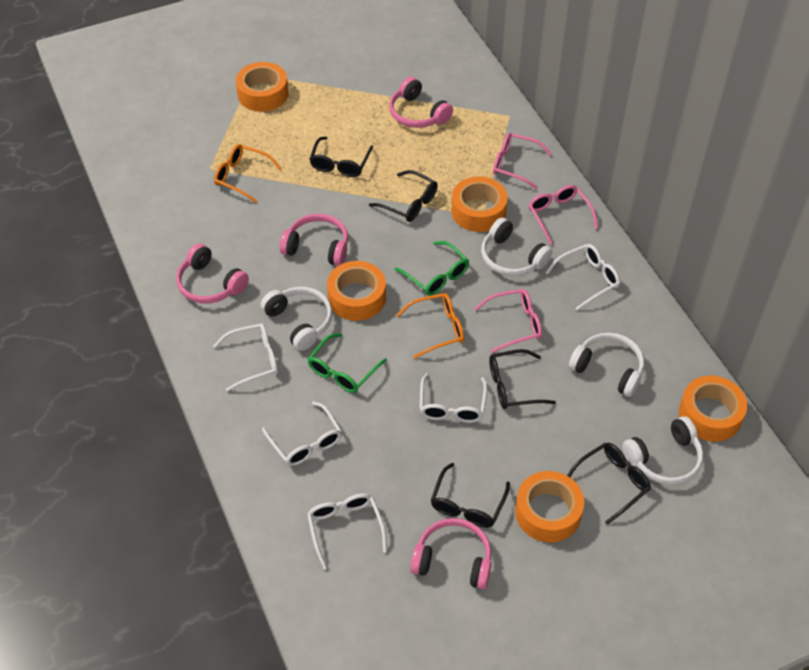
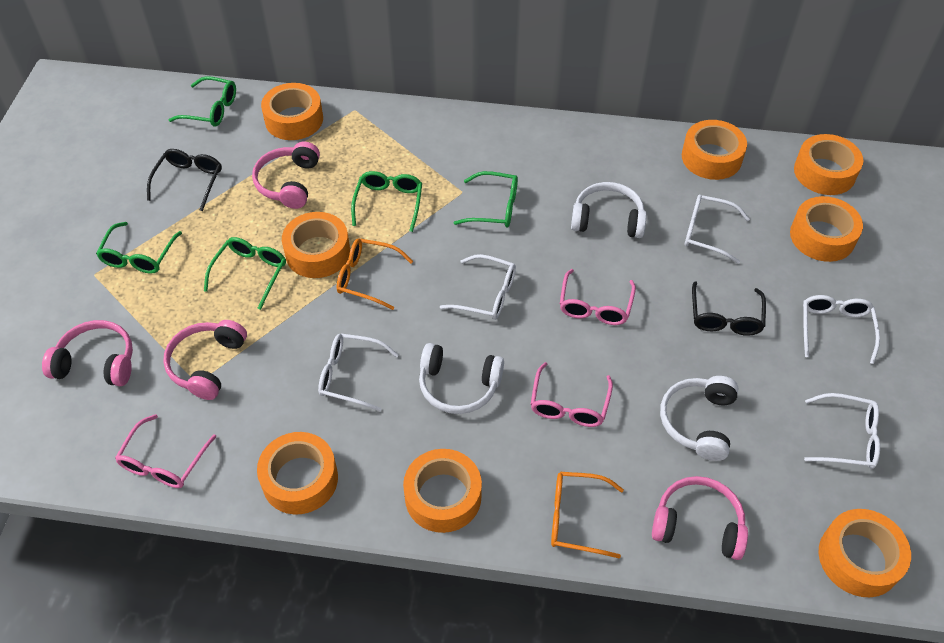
black glasses: [310,137,373,177] [369,170,438,222] [431,463,510,528] [489,349,556,409] [567,443,651,525] = 5 -> [147,149,222,211] [692,282,766,336] = 2
green glasses: [308,333,387,393] [395,241,469,295] = 2 -> [96,222,182,274] [169,76,236,127] [204,237,286,310] [351,171,422,232] [454,171,518,227] = 5
orange tape: [236,62,289,112] [327,261,386,321] [451,176,508,232] [515,471,584,542] [679,375,747,442] = 5 -> [257,432,338,515] [261,83,323,140] [282,212,350,278] [403,449,482,533] [682,120,747,180] [790,196,863,262] [794,134,863,195] [819,509,911,597] = 8
white headphones: [261,287,332,351] [481,217,552,276] [569,333,644,397] [622,416,704,485] = 4 -> [419,343,504,414] [571,182,647,238] [660,376,739,461] = 3

